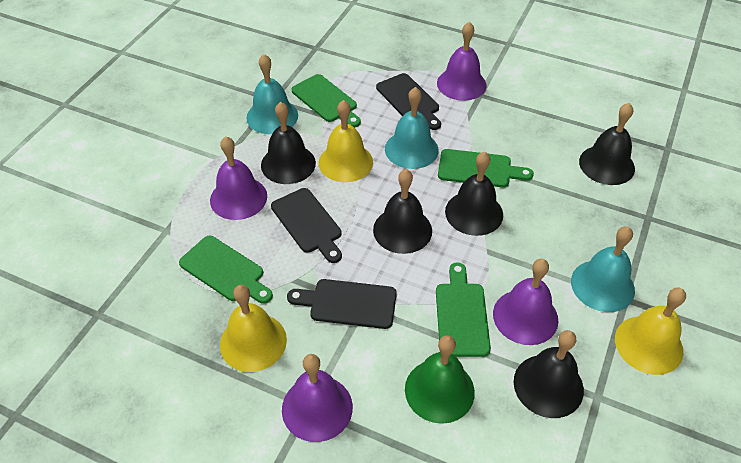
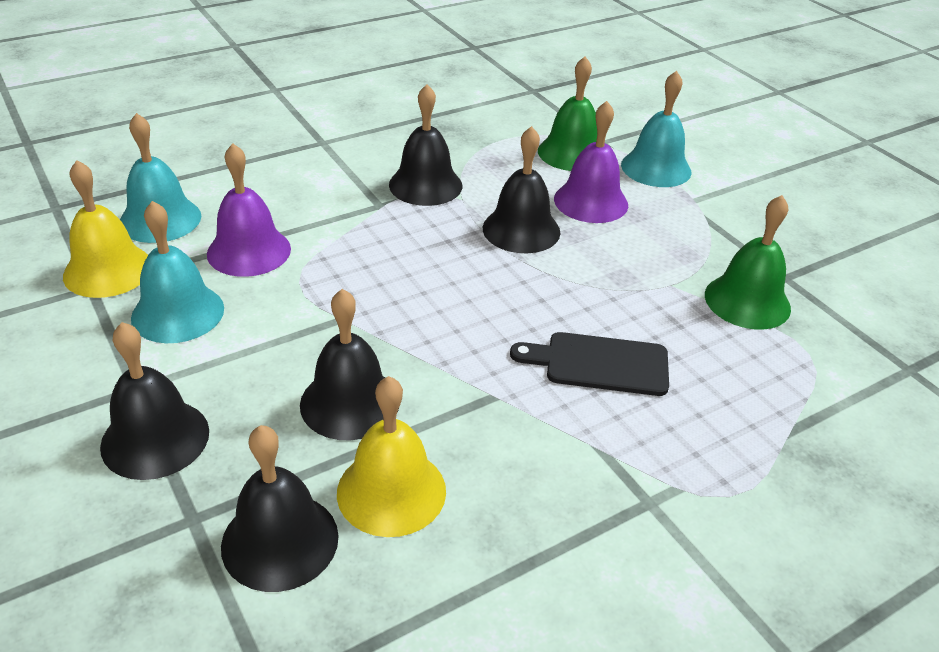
black cutting board: [271,188,342,263] [287,279,397,329] [376,73,441,130] = 3 -> [510,332,669,396] = 1
green bell: [405,335,475,424] = 1 -> [538,57,597,171] [705,195,791,330] = 2
green cutting board: [179,236,273,304] [291,74,361,127] [436,262,491,357] [438,149,534,188] = 4 -> none = 0
purple bell: [210,136,267,220] [282,354,353,442] [437,22,486,101] [493,259,558,345] = 4 -> [207,144,291,277] [554,101,628,223] = 2
yellow bell: [220,285,287,372] [319,100,373,182] [615,288,686,375] = 3 -> [63,160,148,298] [337,376,446,537] = 2

